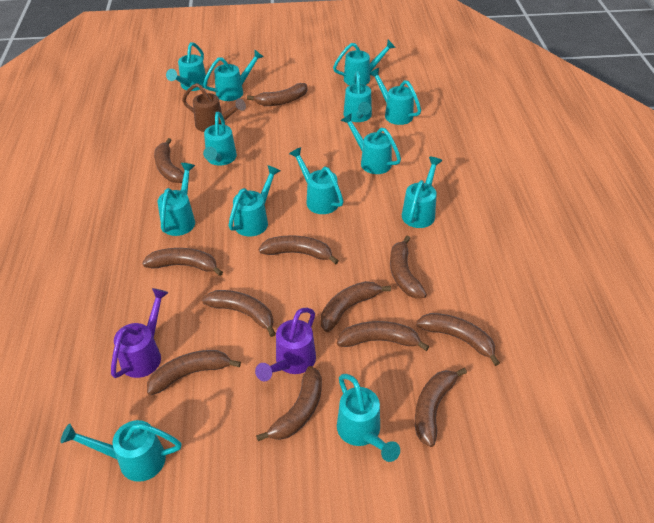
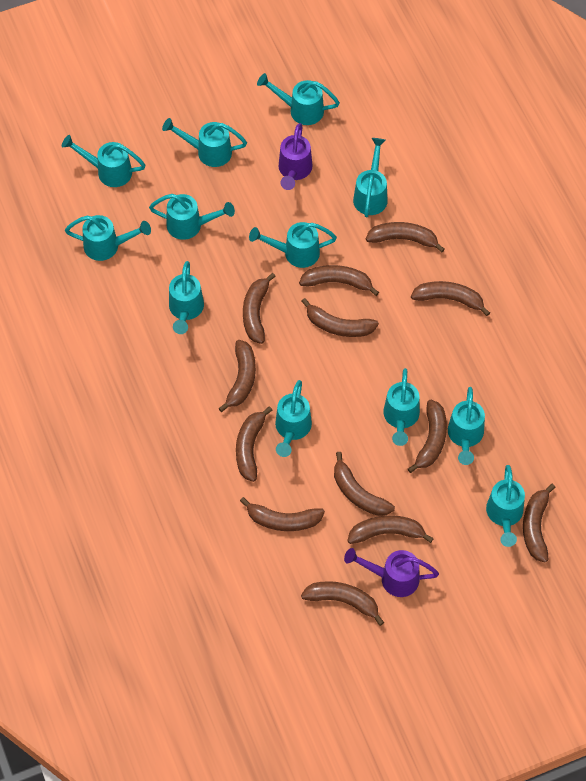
brown banana: [142,248,223,276] [147,350,241,395] [154,138,184,183] [202,290,276,337] [247,83,307,106] [256,366,322,441] [259,235,339,264] [321,281,391,332] [337,321,429,351] [390,236,427,298] [415,368,467,447] [416,313,500,366] = 12 -> [218,340,256,412] [236,406,272,482] [240,497,325,531] [243,273,276,344] [299,265,379,296] [301,581,384,626] [302,298,379,337] [334,452,395,516] [347,515,434,544] [366,222,445,252] [408,400,447,473] [411,281,490,316] [523,484,556,562] = 13
brown watering can: [182,83,246,132] = 1 -> none = 0
turquoise watering can: [60,420,182,482] [157,163,195,236] [166,42,208,91] [203,50,263,101] [203,112,237,166] [228,165,280,237] [289,147,344,214] [333,40,396,85] [337,374,400,462] [341,113,401,174] [344,71,372,122] [369,68,421,125] [402,156,443,228] = 13 -> [62,135,146,187] [65,215,151,261] [149,194,235,240] [162,118,247,167] [169,261,204,334] [249,222,337,268] [257,73,340,125] [275,380,312,457] [353,138,387,217] [383,368,420,446] [448,387,485,465] [486,465,525,547] = 12

